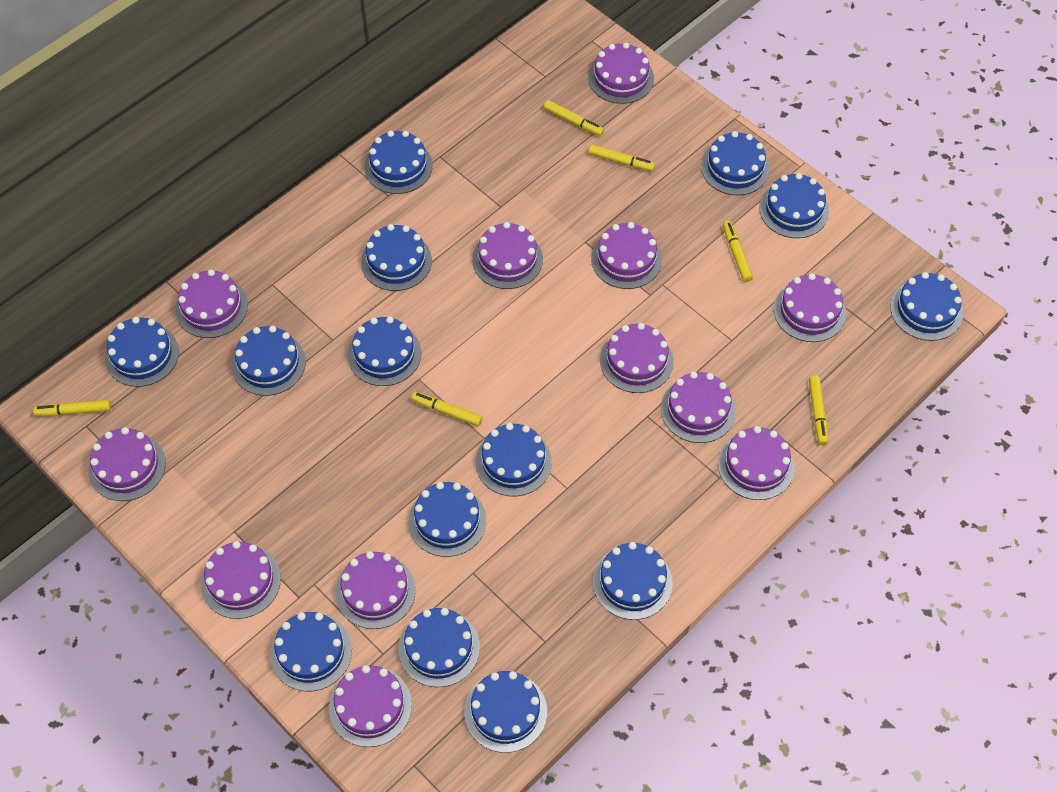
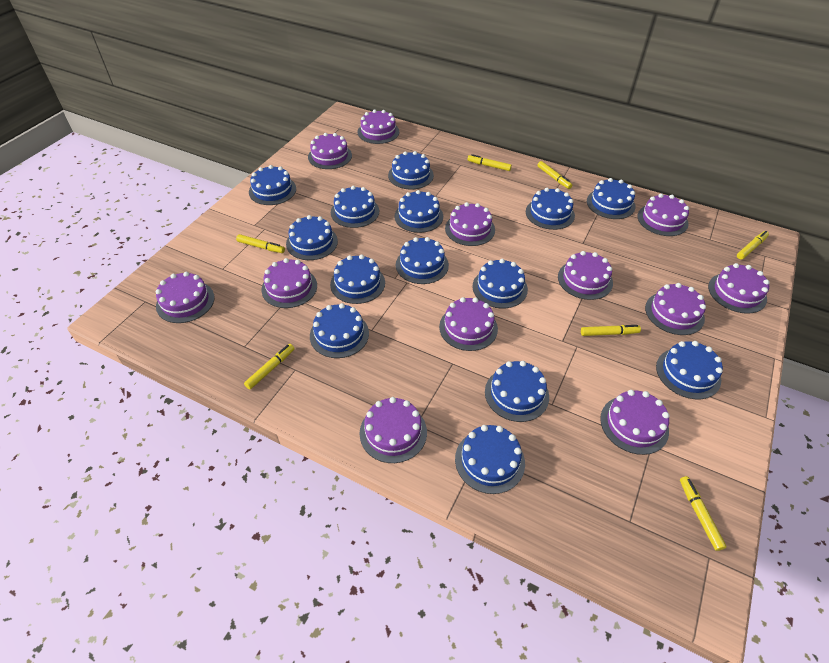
yellow marker: [33,400,111,416] [411,392,482,426] [543,100,604,136] [588,144,655,171] [723,221,753,282] [809,376,828,445] = 6 -> [236,234,285,253] [244,344,295,389] [467,154,512,171] [537,161,572,189] [581,325,641,336] [680,476,727,551] [737,231,769,259] = 7

